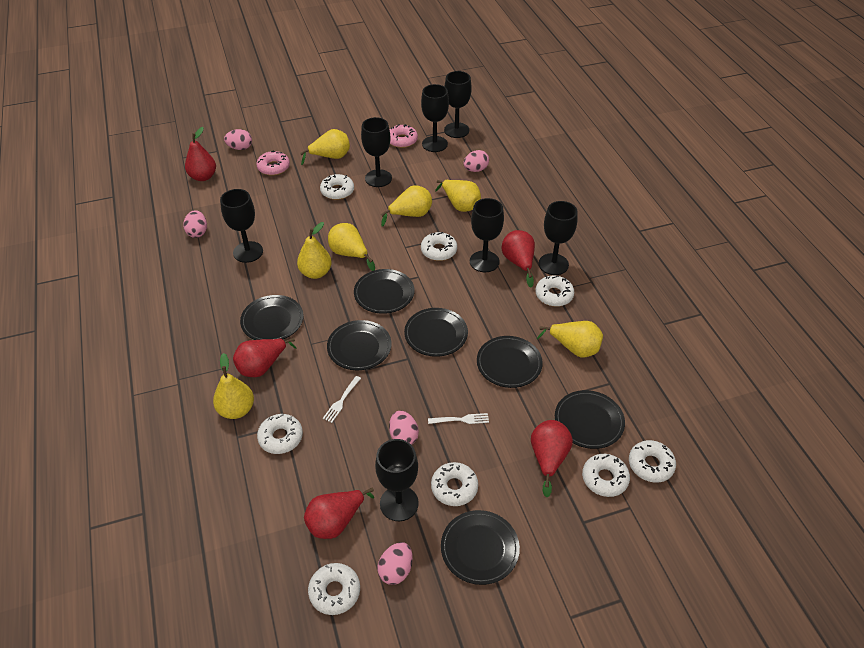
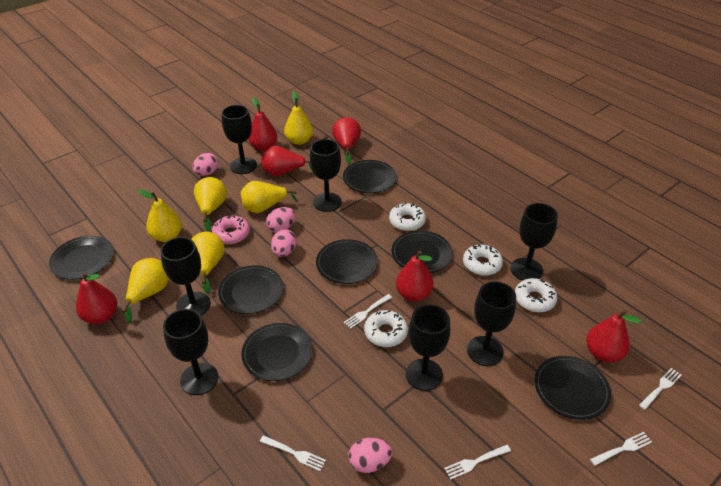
pink donut: [256,151,290,176] [389,124,418,148] = 2 -> [212,215,250,244] = 1
pink egg: [183,210,207,238] [224,129,252,150] [377,542,413,585] [389,411,419,445] [463,150,489,172] = 5 -> [192,153,218,176] [266,207,295,233] [271,229,297,257] [348,438,392,473] = 4
red pear: [185,127,216,181] [233,338,297,377] [304,488,374,539] [502,230,535,287] [531,420,573,497] = 5 -> [76,272,117,324] [248,97,277,151] [262,146,312,176] [332,117,361,165] [396,250,433,301] [586,310,642,362] = 6
white donut: [257,414,303,454] [308,563,360,615] [320,174,354,200] [421,232,457,261] [431,462,478,506] [535,275,574,306] [582,454,630,497] [629,440,676,483] = 8 -> [364,310,408,347] [389,203,426,231] [463,244,503,276] [515,278,557,312] = 4
white fork: [323,376,361,423] [428,413,489,424] = 2 -> [260,435,326,471] [344,294,392,329] [444,445,511,480] [590,432,652,466] [639,368,682,410] = 5
yellow pear: [213,353,254,419] [297,222,332,279] [300,129,350,165] [328,223,375,271] [381,185,432,227] [435,180,481,212] [537,321,603,357] = 7 -> [123,258,168,323] [138,190,182,242] [191,231,225,294] [194,177,227,232] [241,181,298,213] [284,91,313,145] = 6

